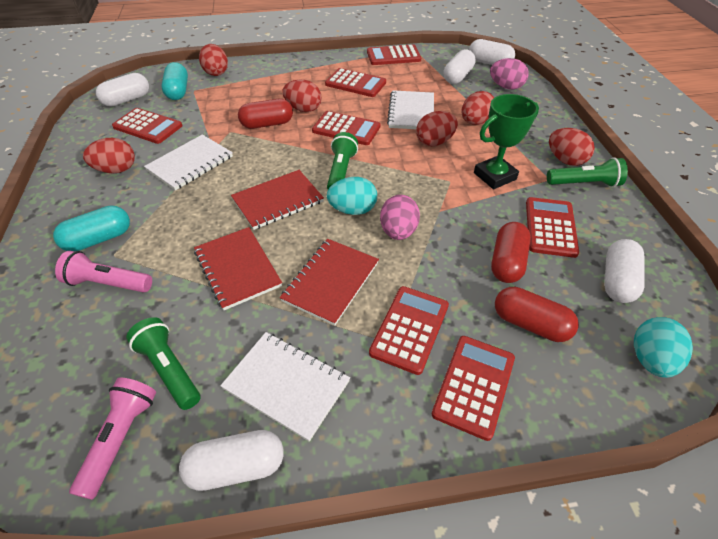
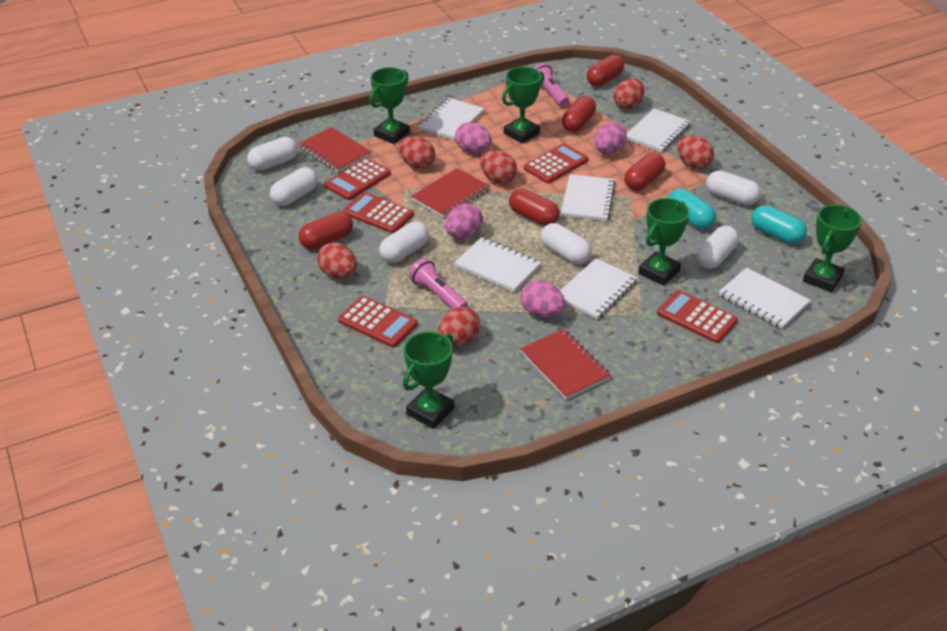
green flashlight: [126,317,200,410] [327,132,358,189] [547,157,628,187] = 3 -> none = 0
green trophy: [474,94,539,189] = 1 -> [370,67,410,144] [403,331,454,429] [502,67,544,143] [638,198,690,286] [803,204,862,292] = 5
pink egg: [380,195,420,240] [490,58,529,90] = 2 -> [445,204,483,238] [455,122,492,153] [521,280,565,317] [594,122,627,154] = 4
red calculator: [112,108,183,144] [312,111,380,145] [325,68,386,97] [367,44,421,65] [369,286,449,375] [432,336,515,441] [526,197,579,258] = 7 -> [324,158,391,200] [338,296,418,347] [343,192,414,233] [524,143,589,183] [657,290,738,343] = 5
red capsule: [238,99,293,129] [491,222,531,283] [495,287,579,342] = 3 -> [299,212,353,250] [509,189,560,226] [562,96,596,132] [587,55,624,87] [624,153,665,191] = 5
turquoise egg: [327,177,377,215] [634,317,693,378] = 2 -> none = 0
white capsule: [96,73,149,107] [179,430,284,491] [444,49,476,84] [469,39,515,65] [604,239,645,303] = 5 -> [247,137,298,171] [270,167,318,206] [379,222,429,263] [541,223,592,264] [697,226,739,269] [706,170,761,205] = 6
white notebook: [144,134,233,191] [220,332,350,441] [387,90,434,129] = 3 -> [418,98,484,140] [454,237,541,292] [560,258,638,319] [561,174,616,221] [626,109,691,152] [719,268,811,329] = 6

